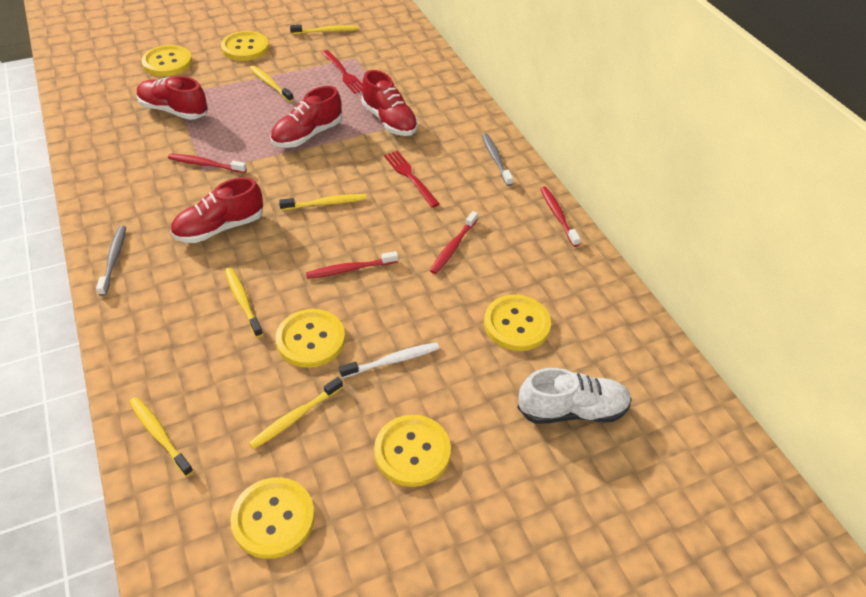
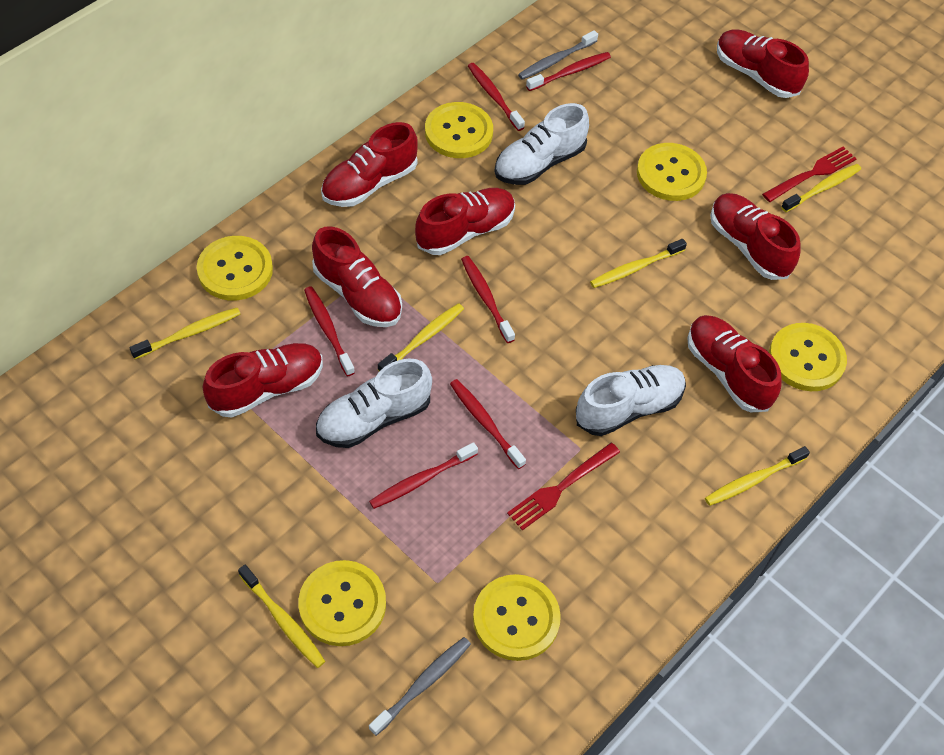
red shoe: [137,76,208,120] [170,177,263,243] [270,86,342,148] [361,70,418,136] = 4 -> [203,343,323,417] [312,226,402,327] [321,122,418,207] [415,188,515,255] [687,315,782,412] [710,193,801,280] [717,29,809,98] = 7
red toothbrush: [168,154,247,173] [306,251,398,279] [430,211,478,274] [540,186,581,247] = 4 -> [304,286,355,376] [369,442,478,509] [450,379,526,469] [461,256,515,343] [468,63,525,131] [526,52,611,91] = 6
white shoe: [517,368,632,424] = 1 -> [316,358,432,448] [495,103,589,185] [576,365,686,436] = 3
white toothbrush: [339,342,439,378] = 1 -> none = 0

